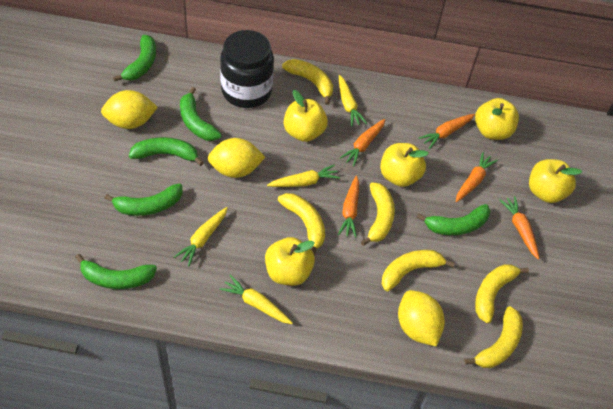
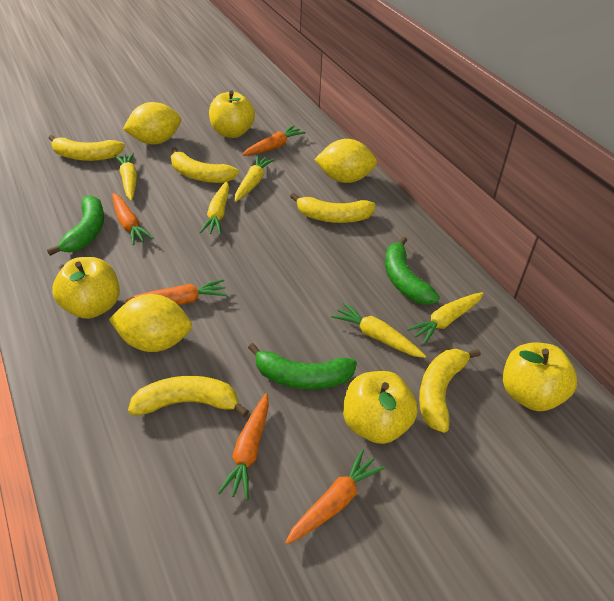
black jar: [220,30,274,108] = 1 -> none = 0
green banana: [75,254,157,289] [104,184,183,216] [113,35,156,81] [129,137,204,166] [180,87,222,141] [417,204,490,235] = 6 -> [47,195,104,256] [248,343,357,389] [385,236,440,305] = 3
yellow apple: [265,237,315,286] [284,90,328,142] [380,143,429,187] [475,98,519,140] [529,159,582,203] = 5 -> [52,257,120,319] [209,91,255,138] [343,371,418,444] [503,343,577,411] = 4
yellow banana: [278,193,325,256] [282,59,333,105] [361,183,395,246] [381,250,455,291] [464,306,523,368] [475,264,529,323] = 6 -> [49,135,125,161] [128,376,249,417] [171,147,239,183] [290,193,376,223] [419,349,481,433] = 5
yellow carrot: [174,207,228,266] [219,275,293,324] [267,164,340,187] [339,75,367,127] = 4 -> [114,152,137,201] [200,181,229,235] [235,155,275,202] [331,303,426,358] [406,292,484,345] = 5

